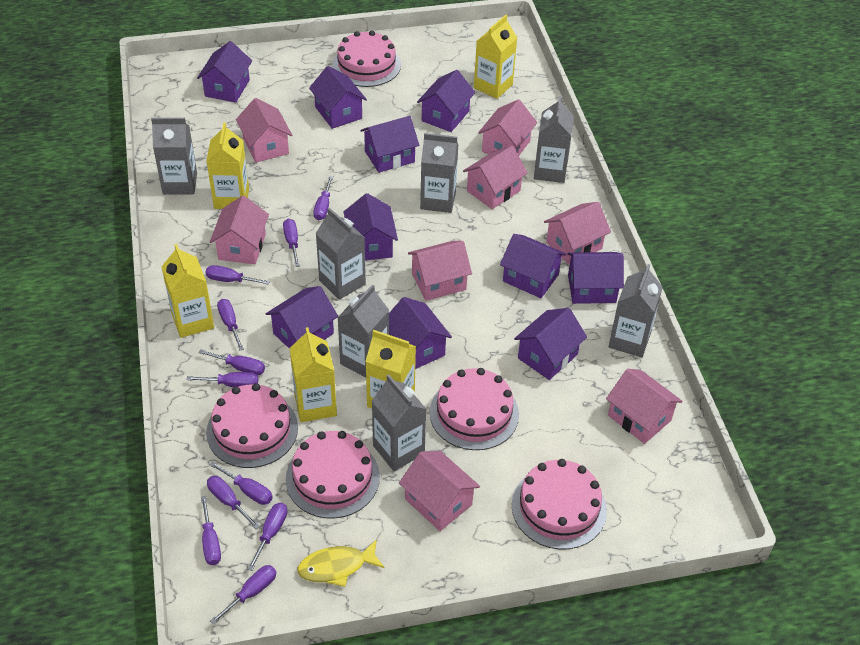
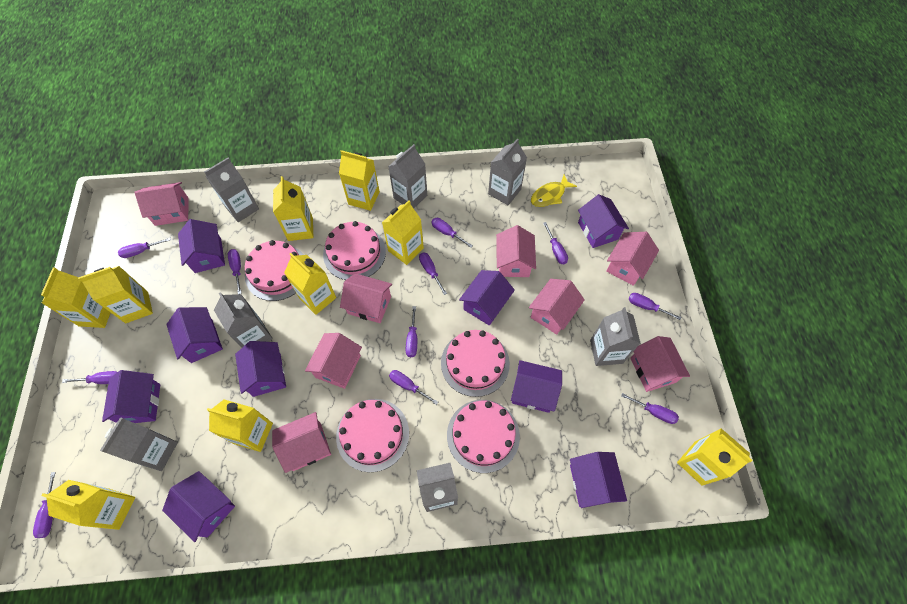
purple house: [197,41,252,103] [266,286,338,349] [309,66,367,129] [344,193,398,261] [360,116,419,173] [389,297,452,369] [417,70,475,132] [500,234,566,298] [514,308,587,380] [568,252,624,304] = 10 -> [102,370,160,423] [162,471,235,542] [166,307,223,363] [178,219,225,273] [235,341,286,397] [459,270,515,326] [511,360,562,413] [570,452,627,508] [578,194,629,248] = 9
yellow carton: [161,244,214,338] [206,122,249,209] [290,327,337,422] [365,330,416,408] [474,15,517,99] = 5 -> [41,267,110,328] [42,480,135,530] [78,266,153,323] [207,399,273,452] [273,176,313,241] [284,253,336,315] [339,150,380,211] [382,200,424,265] [677,428,752,486] = 9

